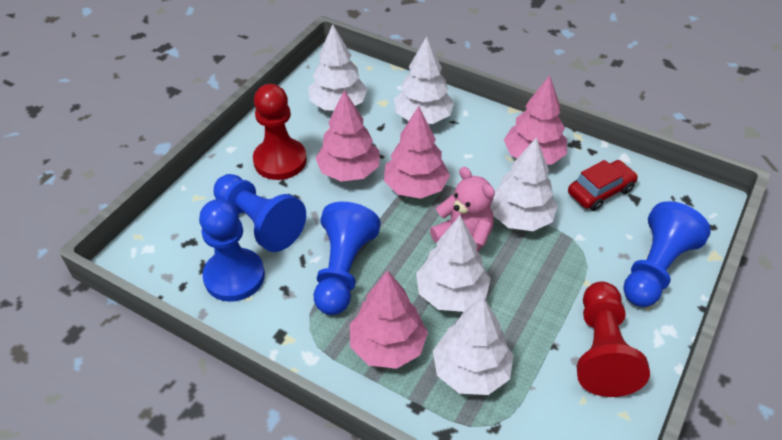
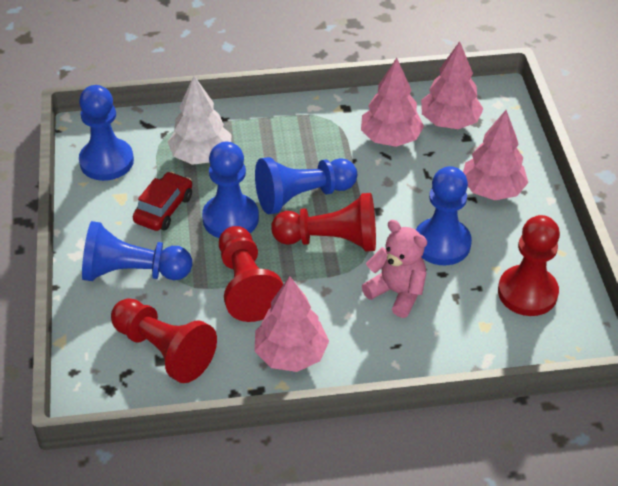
blue pawn: [199,199,265,302] [214,174,306,252] [314,202,381,315] [623,201,711,307] = 4 -> [79,85,134,181] [82,221,192,281] [202,142,259,238] [255,157,357,214] [416,166,472,265] = 5
red pawn: [253,84,307,180] [577,281,650,397] = 2 -> [111,298,217,383] [219,226,283,322] [271,193,376,251] [498,215,560,316] = 4
white tree: [308,24,367,110] [394,36,454,124] [416,216,491,312] [433,297,514,395] [490,137,558,231] = 5 -> [168,76,232,165] = 1

